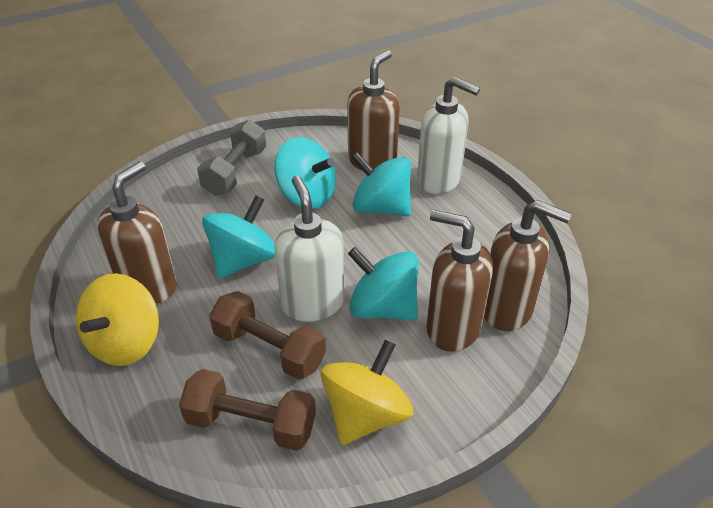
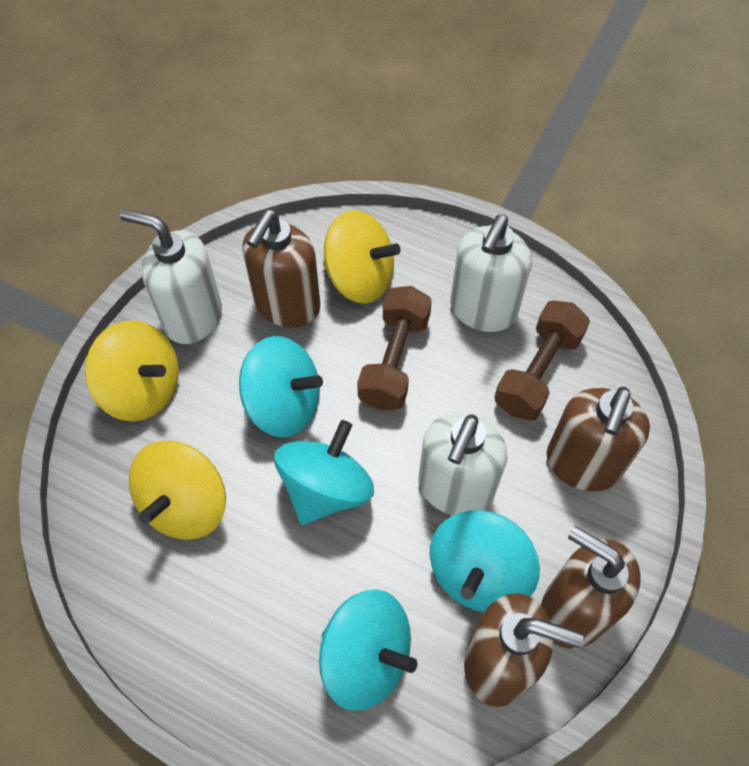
grey dumbbell: [197,120,266,196] = 1 -> none = 0
white soap dispenser: [275,176,344,322] [417,77,480,194] = 2 -> [120,209,222,344] [419,414,507,515] [450,215,532,332] = 3
yellow spinning top: [76,273,159,366] [320,340,413,445] = 2 -> [85,320,179,421] [129,441,226,540] [323,210,401,304] = 3

